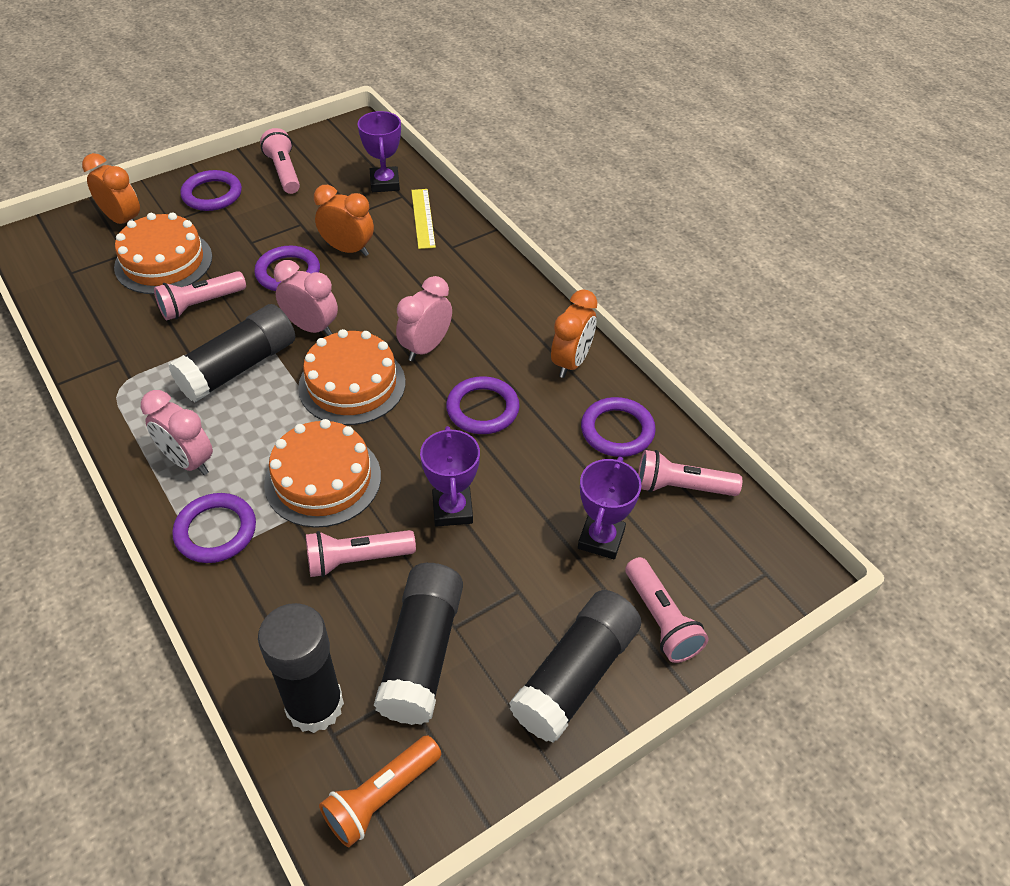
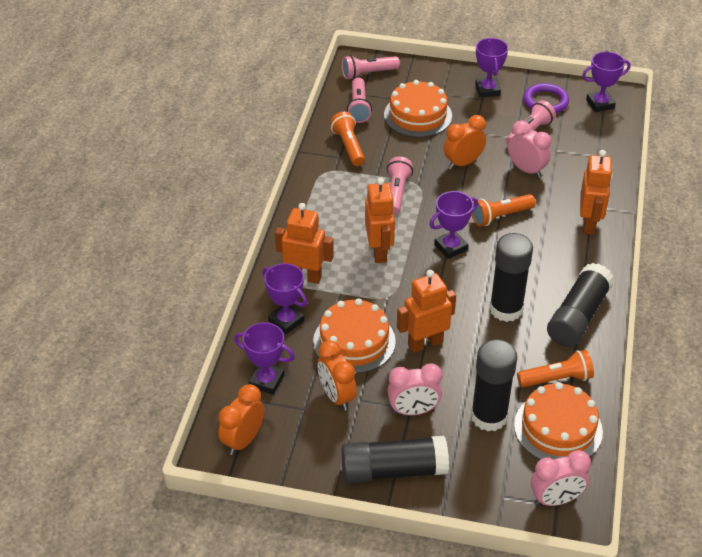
orange flashlight: [319,735,441,847] = 1 -> [330,112,365,166] [472,194,536,226] [517,350,594,388] = 3
orange robot: none = 0 -> [275,203,334,284] [365,178,395,263] [397,270,456,353] [580,150,613,235] = 4
pink flashlight: [154,271,246,320] [260,128,300,194] [306,530,416,577] [625,557,709,663] [638,450,742,496] = 5 -> [342,55,400,80] [347,77,372,123] [387,157,413,215] [506,100,556,145] = 4
purple ring: [172,493,256,563] [180,170,242,211] [254,246,320,291] [446,376,520,434] [581,397,656,457] = 5 -> [523,83,569,113] = 1
purple trophy: [357,111,401,192] [420,426,480,527] [578,457,641,560] = 3 -> [234,322,295,395] [263,263,307,334] [429,191,478,259] [475,38,508,97] [582,51,631,112] = 5
yellow ruler: [411,189,436,249] = 1 -> none = 0

